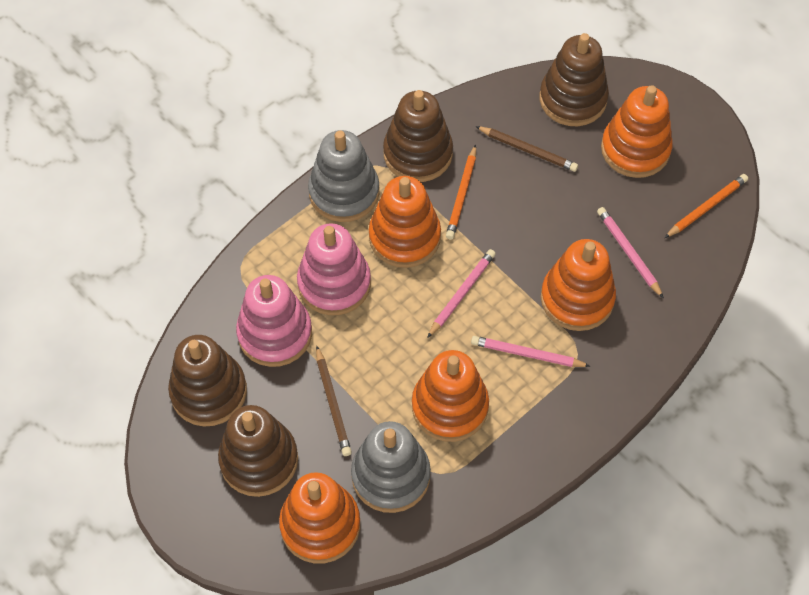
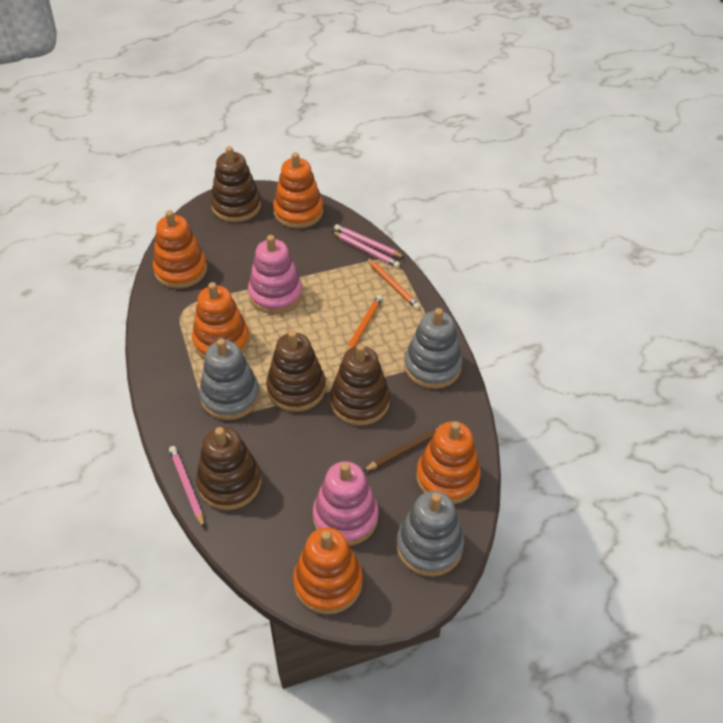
brown pencil: [316,346,352,456] [475,126,578,172] = 2 -> [363,425,441,471] = 1
grey stacking toy: [308,130,379,222] [351,421,431,513] = 2 -> [199,338,260,420] [396,491,464,576] [404,308,462,389] = 3

